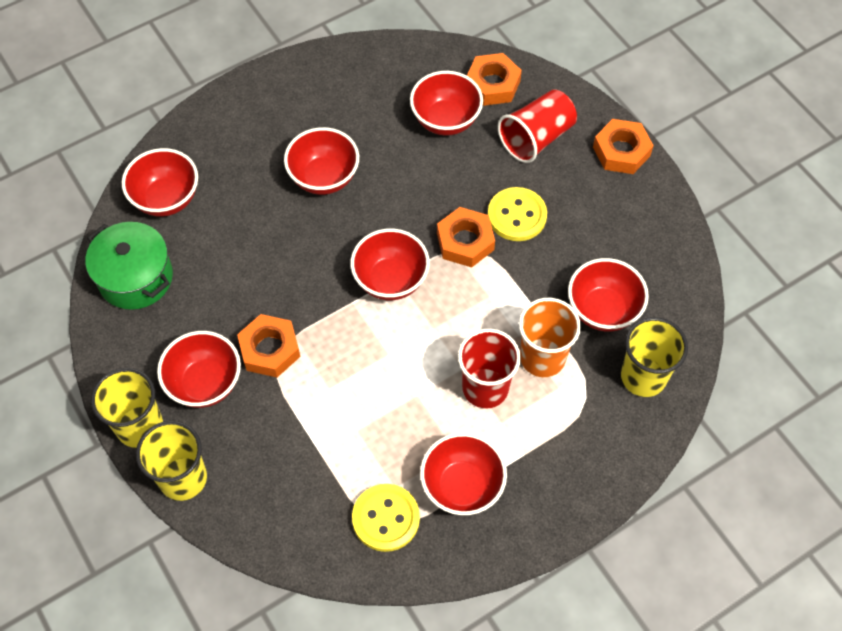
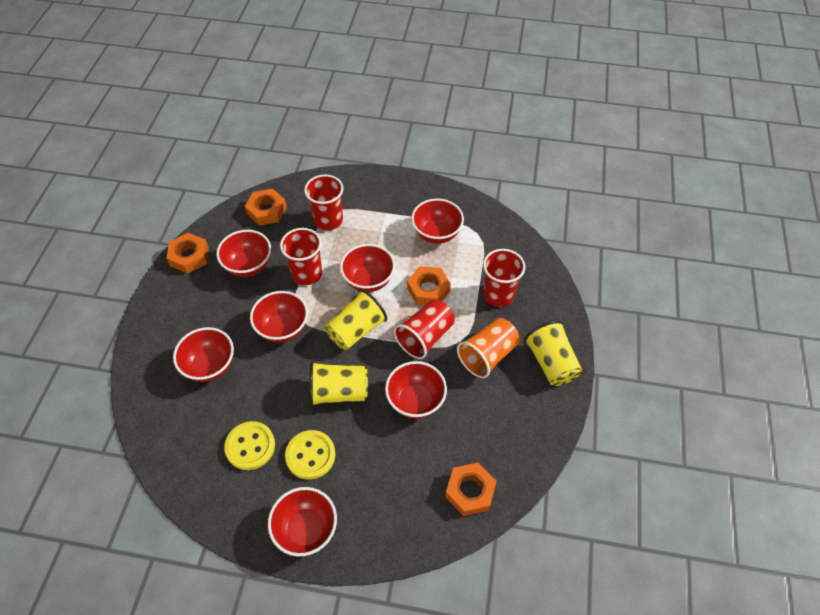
green pot: [85,222,173,310] = 1 -> none = 0
red cup: [458,329,521,409] [498,89,577,163] = 2 -> [280,228,322,285] [304,174,343,231] [394,299,455,359] [483,249,525,307] = 4

